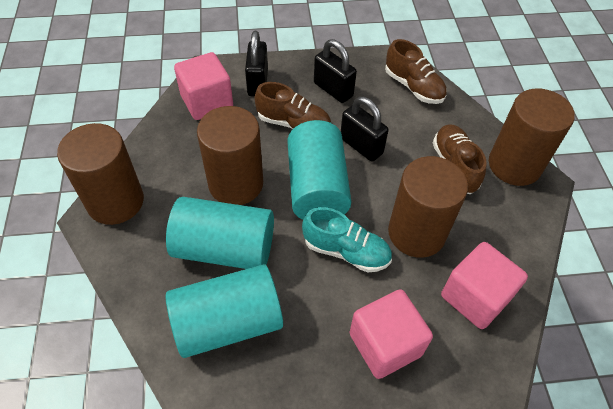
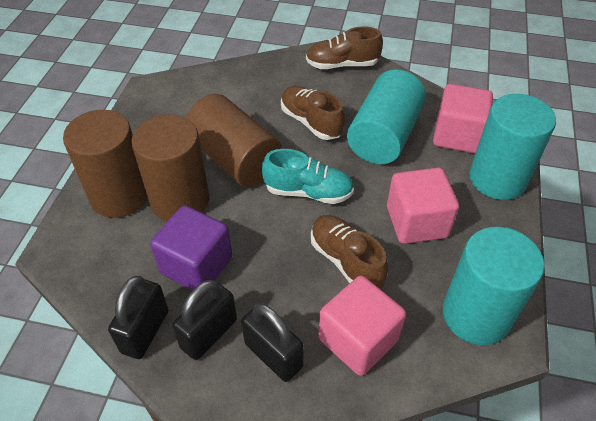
brown cylinder: [57,123,144,225] [197,106,263,205] [388,156,468,258] [489,88,575,186] = 4 -> [63,110,147,218] [131,114,209,222] [186,94,282,187] = 3
purple cube: none = 0 -> [150,205,232,291] = 1

